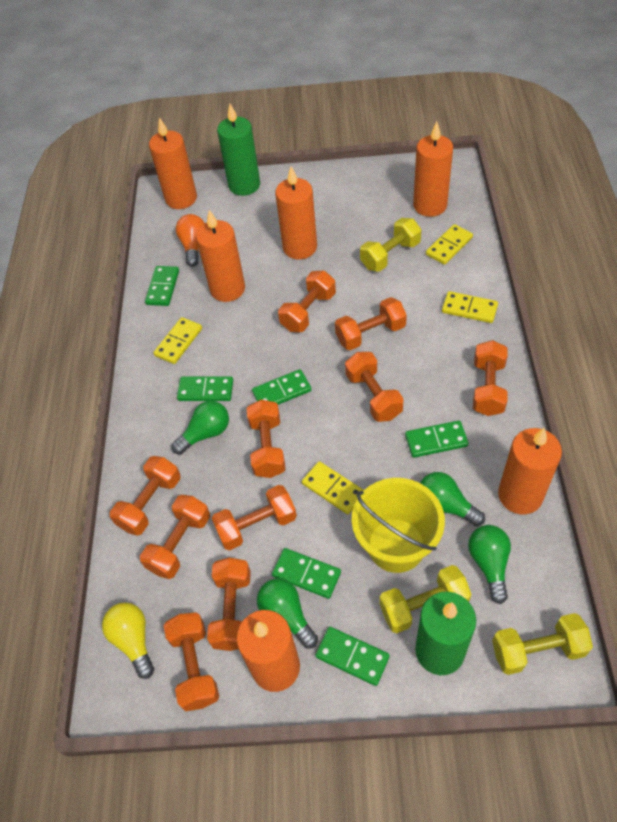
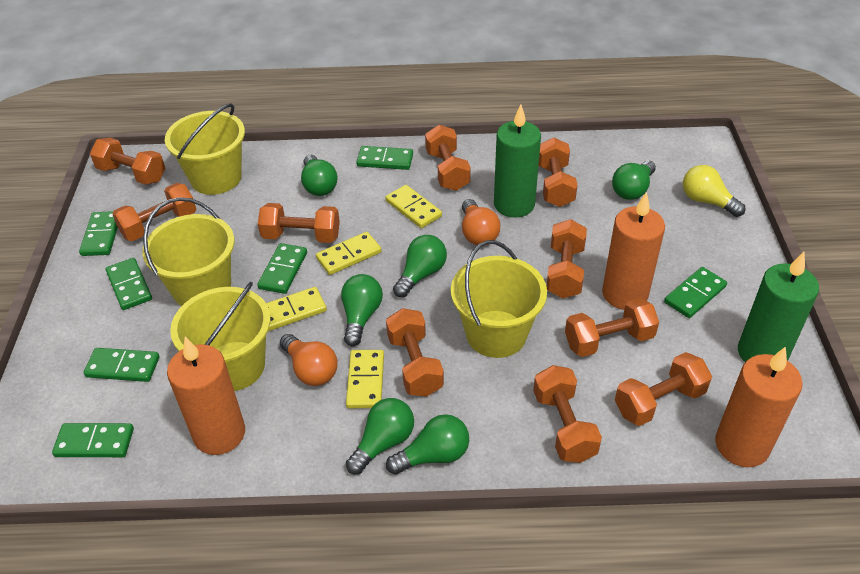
green domino: [145,266,179,306] [177,376,233,401] [252,369,311,405] [272,548,341,599] [315,627,390,686] [405,420,469,458] = 6 -> [52,423,134,457] [79,211,118,256] [84,348,159,382] [106,258,152,310] [257,243,307,294] [356,146,413,170] [664,267,727,318] = 7
green light bulb: [172,401,229,455] [257,578,318,648] [420,472,485,526] [468,525,511,604] = 4 -> [301,155,338,196] [341,274,383,346] [346,398,414,474] [386,414,469,475] [393,235,447,297] [612,160,656,200] = 6
orange candle: [149,117,197,209] [196,210,245,302] [236,610,300,692] [275,166,317,259] [413,122,453,217] [498,428,562,514] = 6 -> [167,337,245,455] [602,192,665,310] [715,347,803,467] = 3
orange light bulb: [176,214,204,267] = 1 -> [280,334,338,386] [462,199,500,246] = 2
yellow bucket: [352,478,445,573] = 1 -> [142,197,234,306] [165,103,245,195] [170,282,270,391] [451,240,547,358] = 4
yellow dumbbell: [360,218,422,272] [379,565,472,633] [492,613,593,675] = 3 -> none = 0

